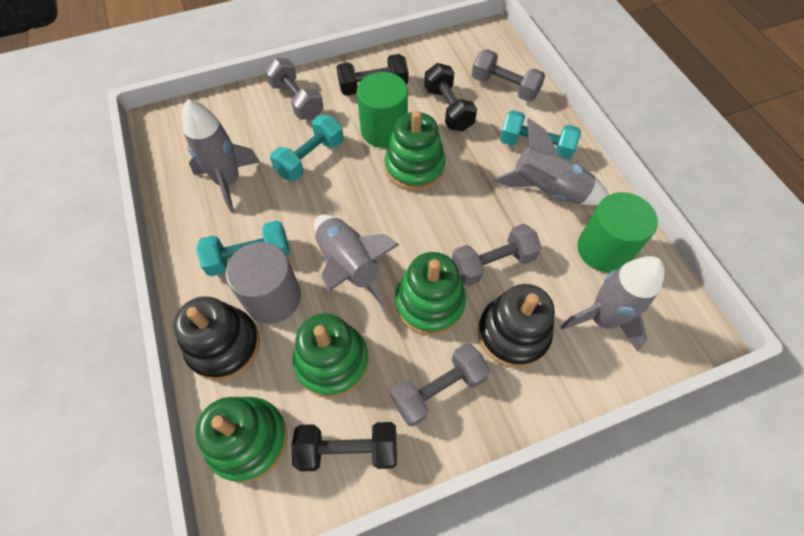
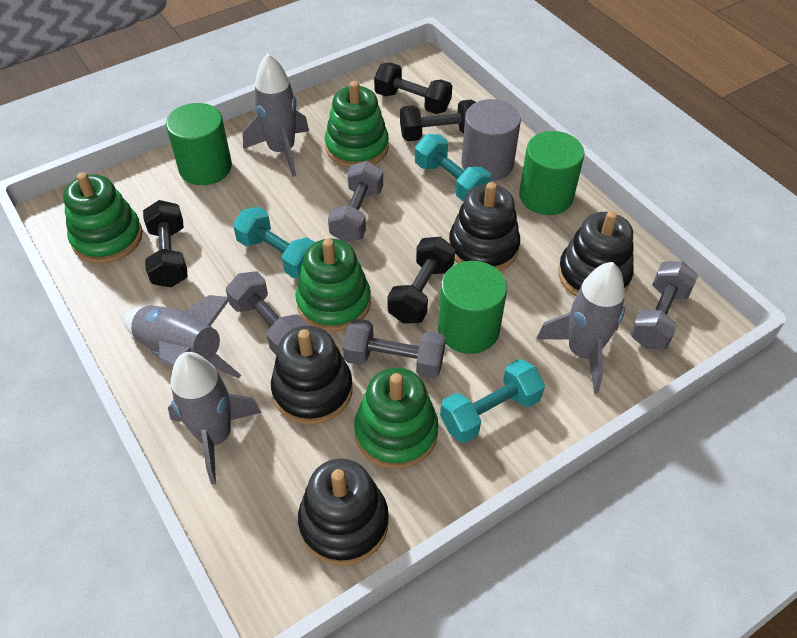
black dumbbell: [292,422,397,471] [337,54,408,96] [424,63,477,131] = 3 -> [143,200,188,287] [374,62,452,114] [387,237,455,323] [400,100,476,141] = 4
black stacking toy: [173,296,260,381] [478,284,555,368] = 2 -> [271,326,352,425] [298,458,389,566] [449,182,520,271] [558,211,634,297] = 4
green cylinder: [357,72,408,148] [577,192,658,272] = 2 -> [166,103,232,185] [438,261,507,354] [519,131,585,215] = 3

